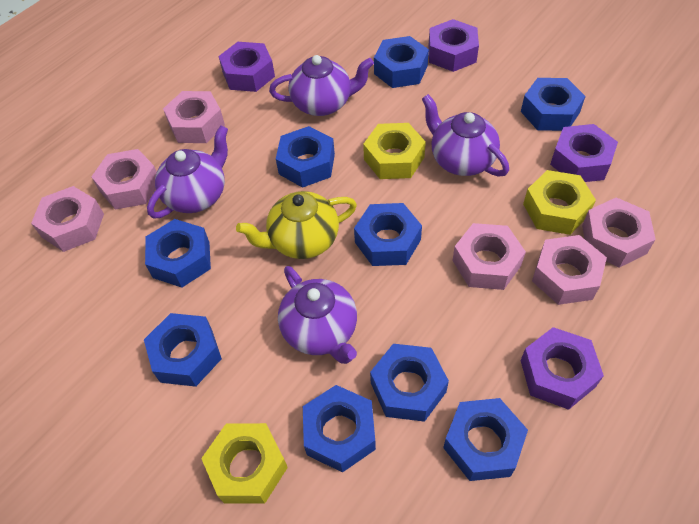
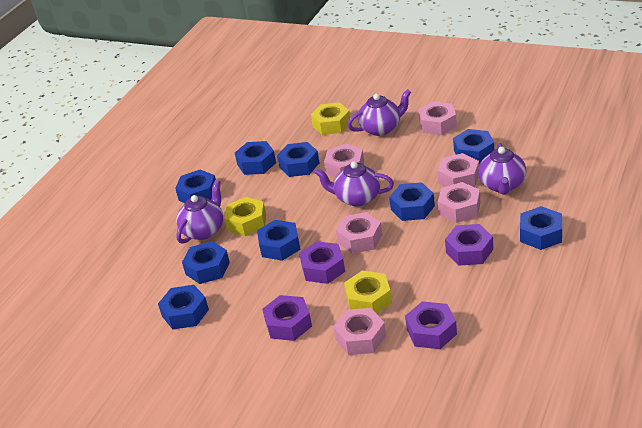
yellow teapot: [236,191,357,259] = 1 -> none = 0

